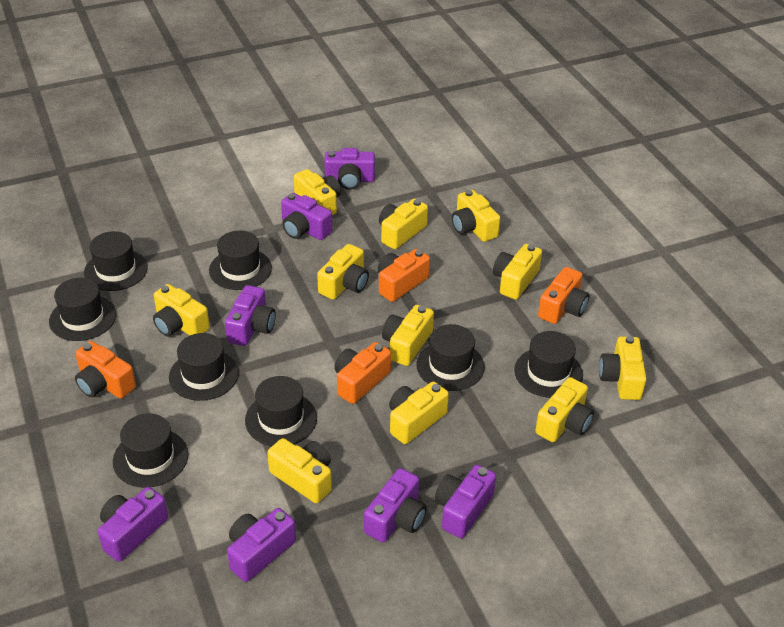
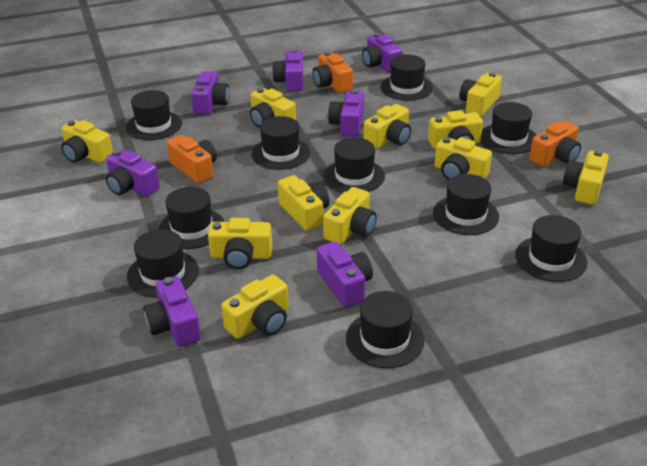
black hat: [49,278,116,341] [84,231,148,291] [113,413,188,488] [169,333,239,401] [209,231,272,290] [245,376,317,446] [416,324,485,391] [514,331,583,398] = 8 -> [126,90,182,140] [127,229,199,298] [158,187,224,249] [252,116,310,170] [324,138,385,192] [346,291,424,368] [381,55,433,100] [433,174,499,235] [481,102,536,154] [515,215,588,282] = 10
orange camera: [75,341,136,399] [334,342,391,404] [378,249,430,302] [538,267,589,324] = 4 -> [167,135,217,184] [312,51,353,93] [529,121,581,167] = 3

